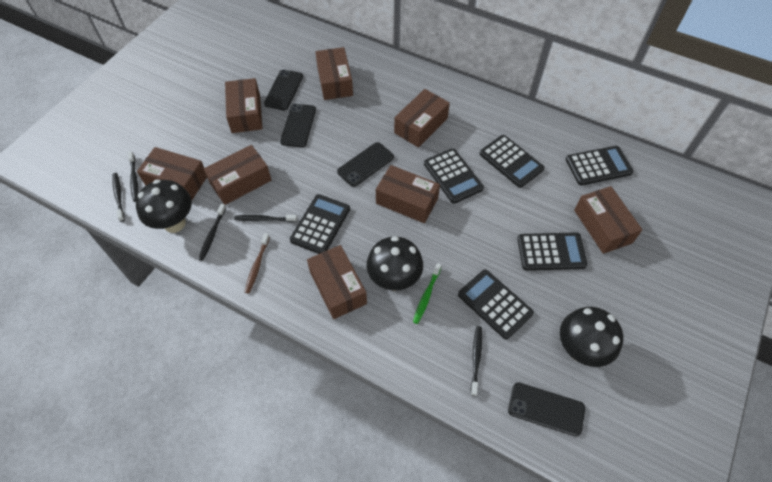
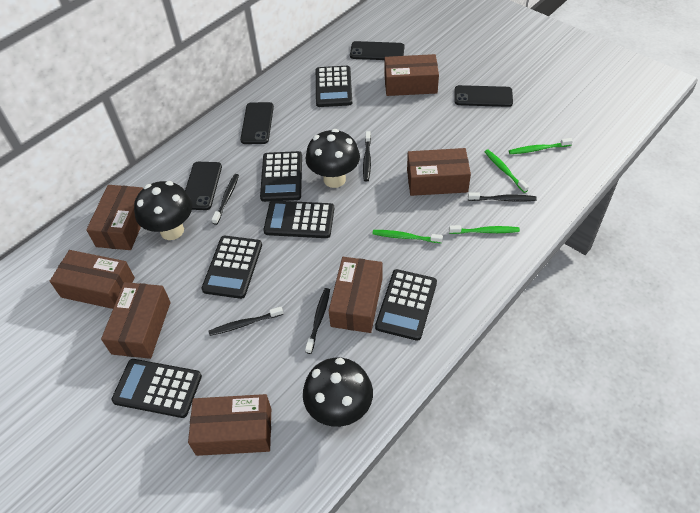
brown box: [137,147,207,201] [204,145,272,205] [225,78,263,133] [307,245,367,319] [315,47,353,100] [376,165,440,223] [394,89,450,148] [574,186,643,254] = 8 -> [50,250,135,309] [86,185,143,250] [101,282,171,359] [188,394,271,456] [329,257,382,333] [385,54,439,96] [407,148,471,196] = 7
brown toothbrush: [245,233,270,294] = 1 -> none = 0
green toothbrush: [413,263,441,324] = 1 -> [373,230,443,243] [449,225,520,234] [484,149,529,193] [509,138,573,154] = 4

